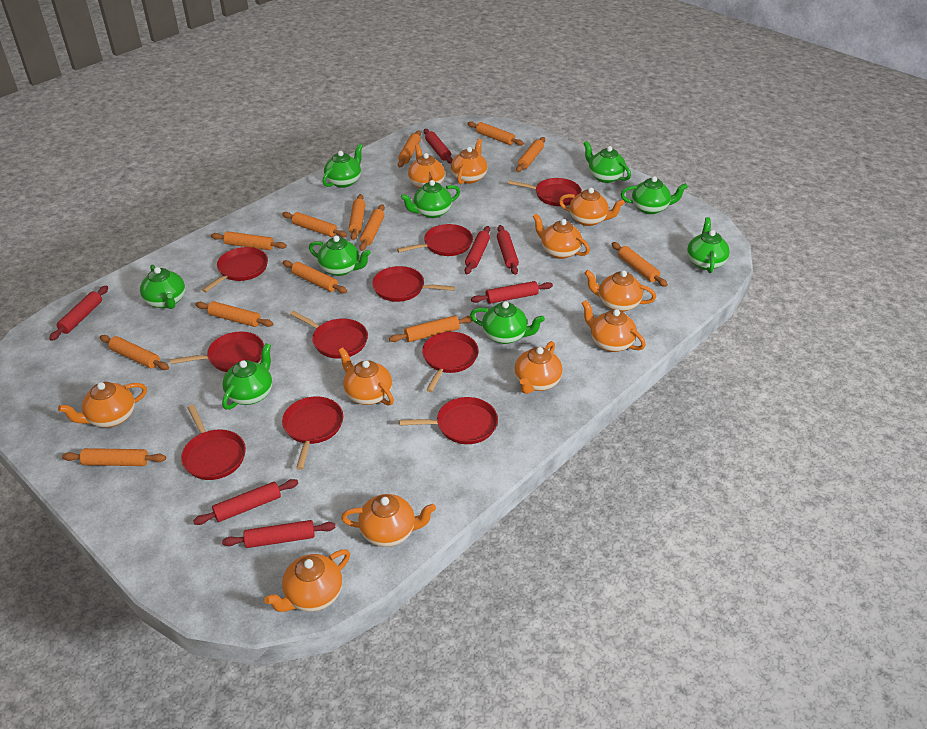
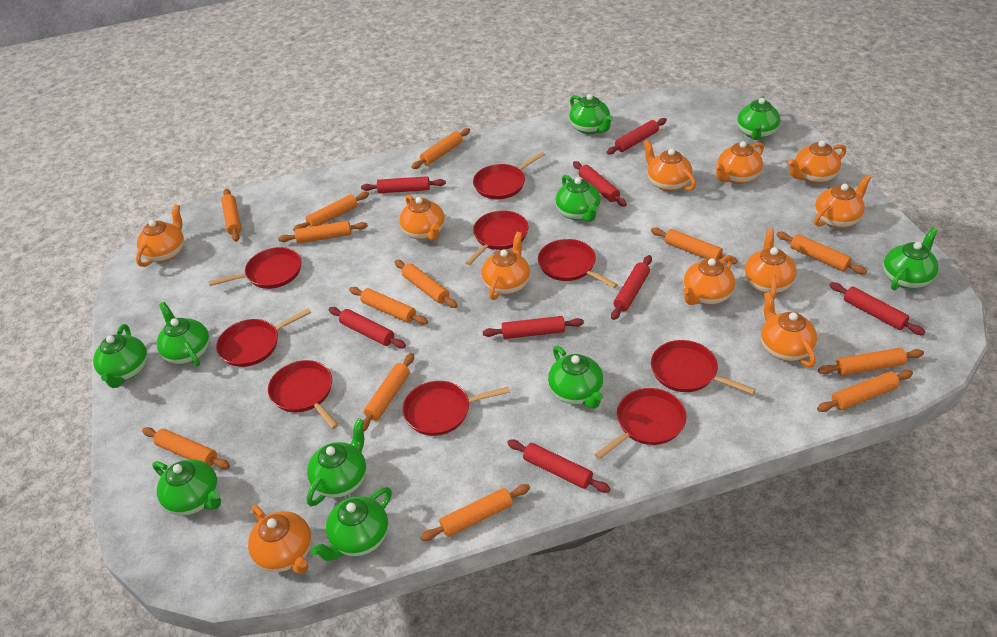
green teapot: [140,265,185,309] [222,343,272,410] [309,236,371,276] [322,144,363,188] [401,180,460,218] [470,301,545,344] [583,141,631,183] [621,176,688,214] [687,217,730,273] = 9 -> [93,324,148,388] [152,459,221,515] [157,302,210,367] [307,419,366,507] [311,487,392,561] [548,346,603,409] [555,175,601,222] [569,94,613,134] [737,96,780,140] [883,228,938,290] = 10
red pan: [170,331,264,372] [181,405,246,480] [202,247,268,292] [282,396,343,470] [290,311,368,359] [372,266,455,302] [397,224,473,256] [399,397,498,444] [422,332,479,392] [508,178,581,206] = 10 -> [209,247,301,289] [216,308,311,367] [268,360,338,429] [402,381,510,436] [465,211,529,265] [473,151,545,199] [538,239,618,288] [594,388,687,459] [651,340,756,394] = 9
red rolling pin: [49,285,108,341] [193,479,298,525] [222,520,336,548] [424,129,453,164] [465,226,490,274] [471,281,553,304] [497,225,519,275] = 7 -> [329,307,406,349] [361,176,446,193] [483,316,584,339] [507,439,611,493] [573,161,627,207] [607,118,667,154] [611,255,652,320] [830,282,925,335] = 8

